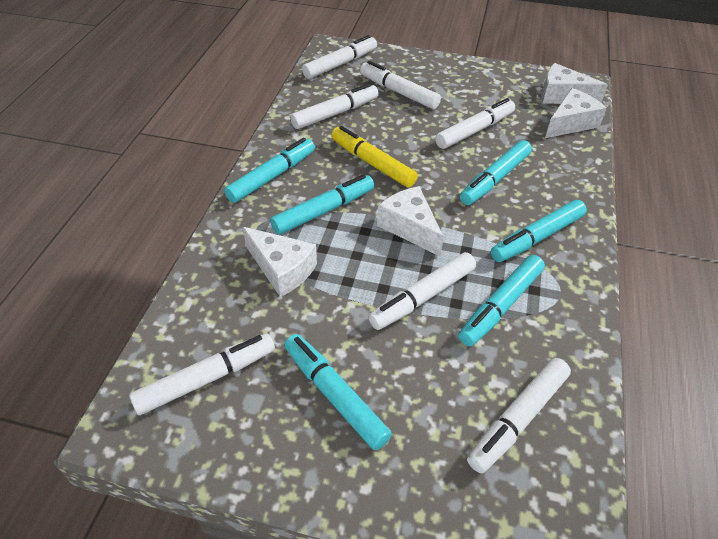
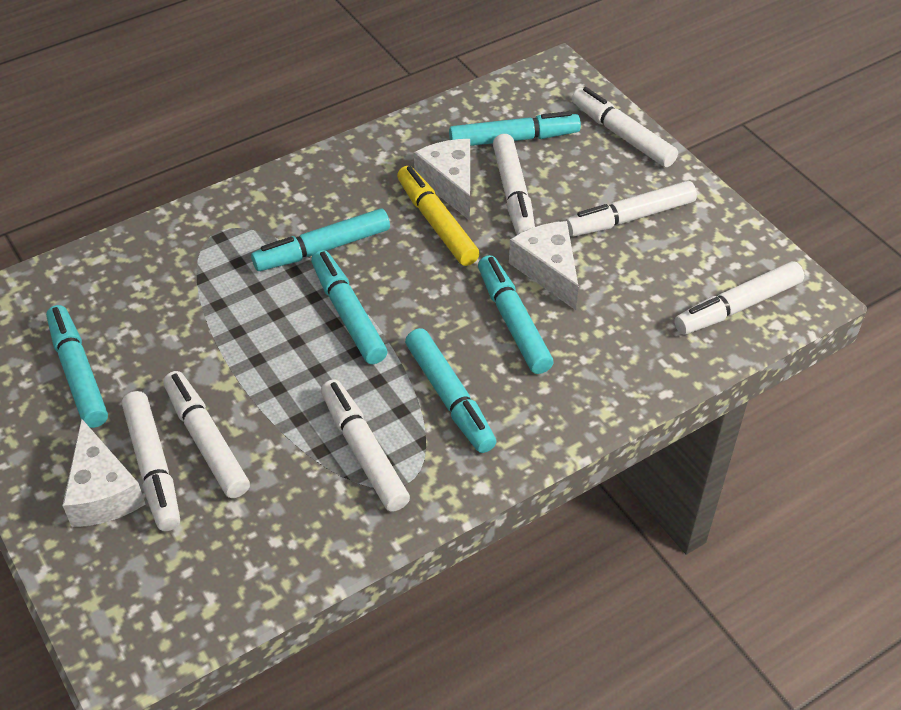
white cheese: [242,227,317,297] [377,186,444,257] [541,63,608,104] [545,88,607,138] = 4 -> [62,419,145,527] [414,139,470,221] [509,221,579,310] = 3

